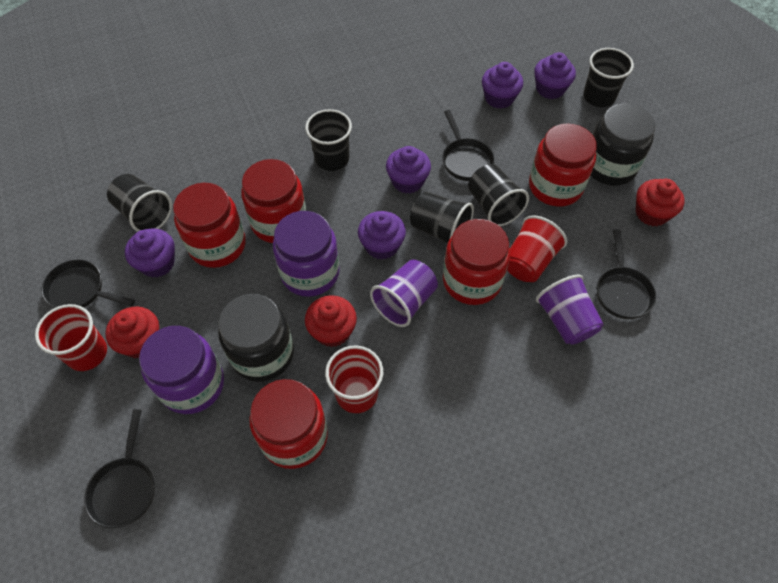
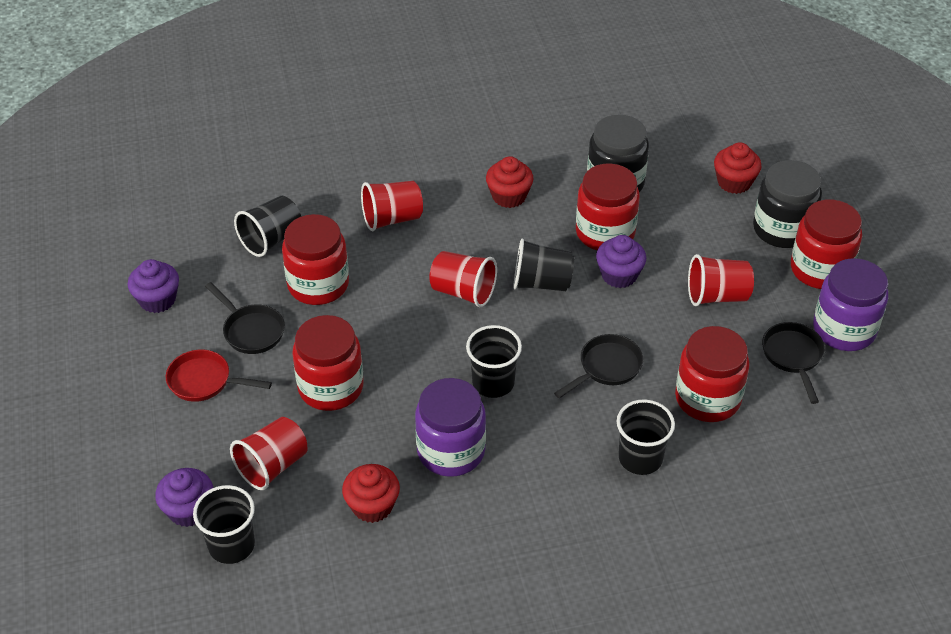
black pan: [41,259,135,308] [84,409,154,528] [443,110,494,181] [597,229,656,319] = 4 -> [205,282,285,354] [554,334,643,398] [762,322,825,404] = 3
purple cup: [370,260,438,327] [536,275,604,345] = 2 -> none = 0
purple cupcake: [125,228,175,278] [358,211,406,260] [386,146,431,193] [482,62,523,109] [534,52,576,99] = 5 -> [128,259,179,313] [155,468,213,527] [596,235,646,288] = 3
red cup: [35,304,107,371] [325,346,383,413] [507,215,567,282] = 3 -> [230,417,307,490] [361,181,423,231] [429,251,497,307] [688,254,754,306] = 4
red pan: none = 0 -> [166,349,272,402] = 1

